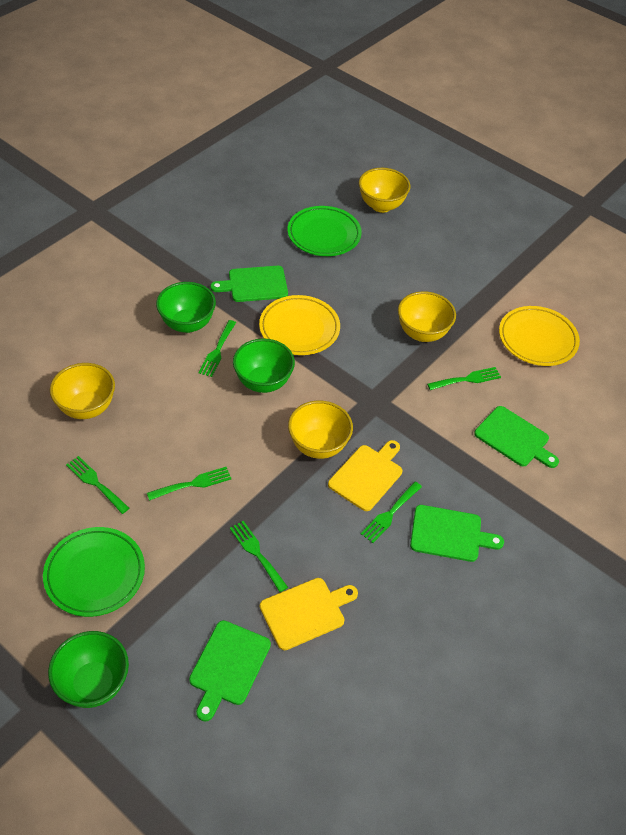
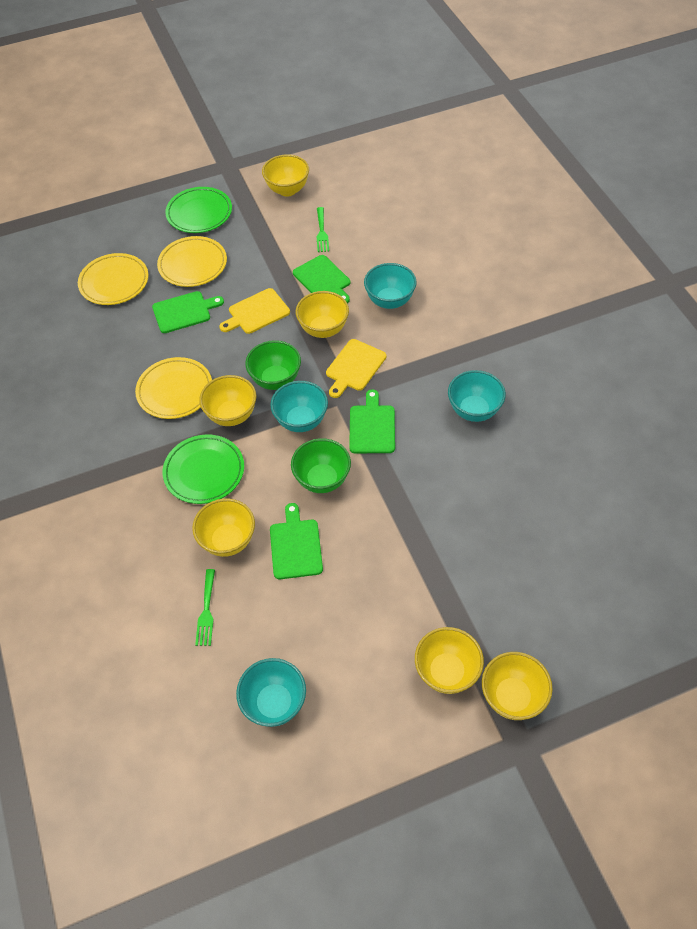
green bowl: [48,631,129,708] [156,282,216,333] [233,338,295,393] = 3 -> [245,340,301,390] [291,438,351,493] = 2
green fork: [66,456,129,514] [147,467,231,501] [198,320,236,377] [230,521,288,592] [361,482,422,543] [427,367,501,390] = 6 -> [195,569,215,646] [317,207,329,252] = 2
turquoise bowl: none = 0 -> [236,658,306,727] [271,381,328,432] [364,263,417,309] [448,370,506,422] = 4
yellow bowl: [50,363,115,419] [288,401,353,459] [359,168,410,213] [398,291,456,342] = 4 -> [192,498,255,557] [199,375,256,426] [262,154,309,197] [296,291,349,338] [415,627,484,694] [482,652,553,720] = 6
yellow plate: [259,295,340,355] [499,306,580,366] = 2 -> [78,253,148,305] [135,357,212,419] [157,236,227,287] = 3

